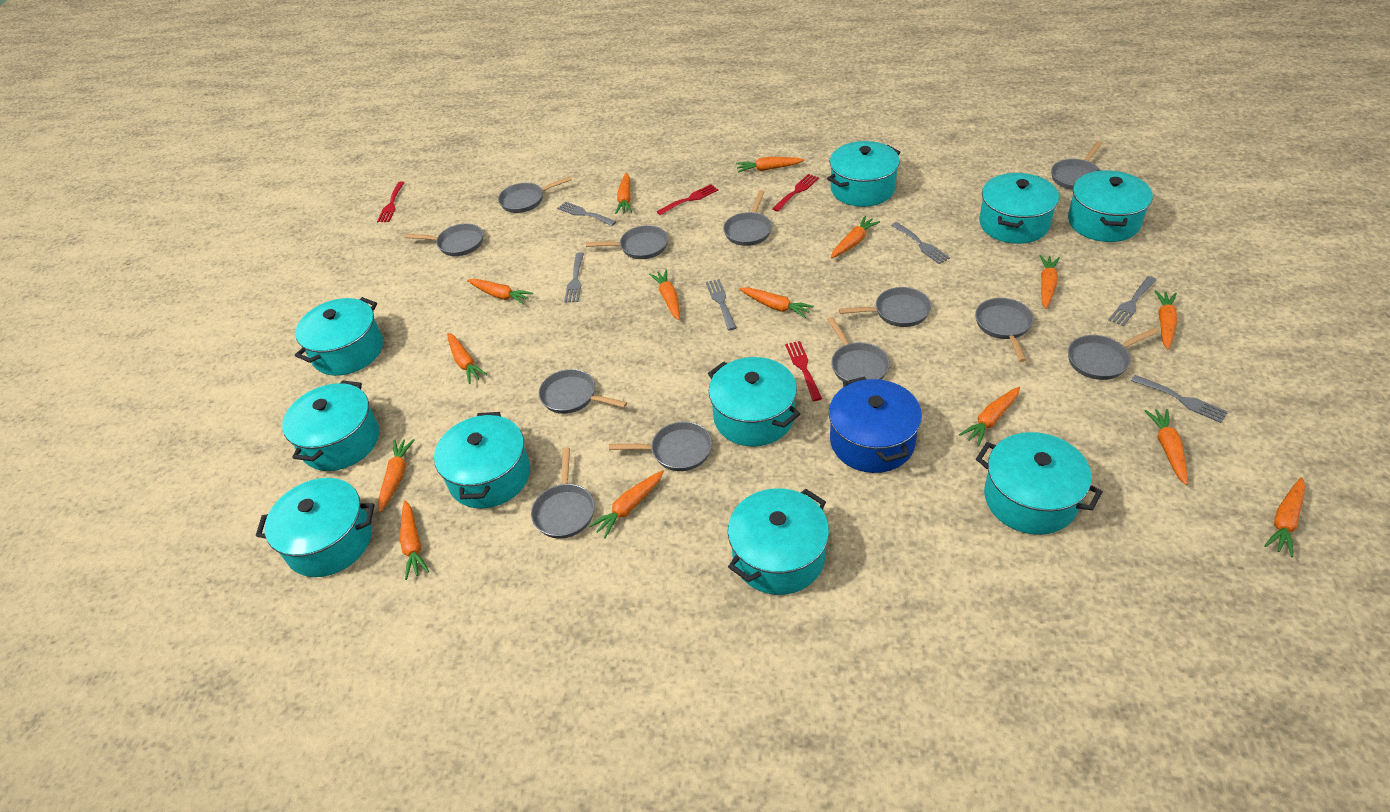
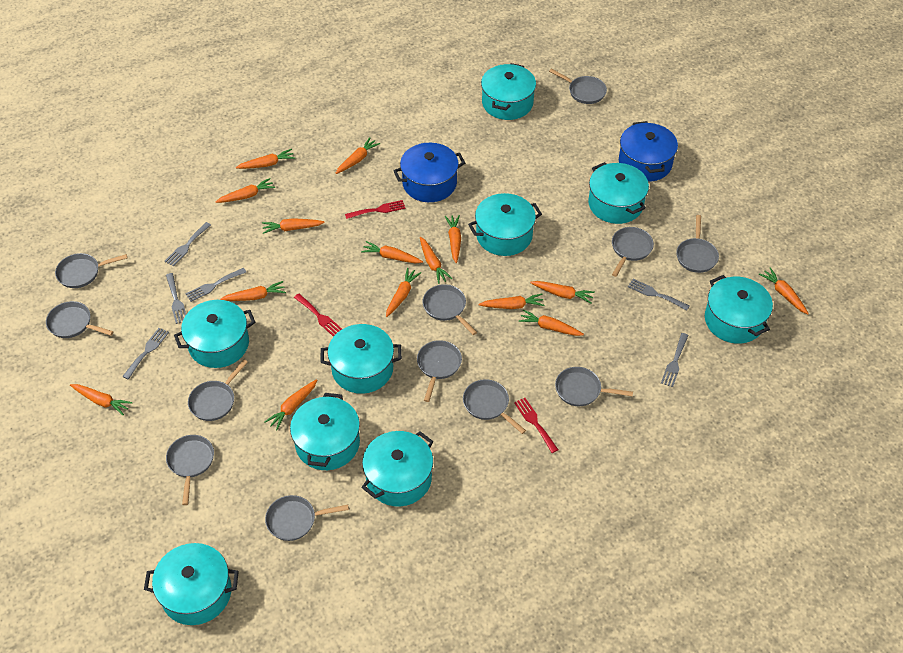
blue pot: [829,377,922,473] = 1 -> [393,143,465,202] [619,121,678,182] = 2
red fork: [377,182,405,222] [657,184,718,215] [772,174,819,212] [785,341,822,401] = 4 -> [294,294,342,337] [345,200,405,219] [514,398,558,453] = 3
turquoise pot: [256,478,375,577] [282,381,379,471] [295,297,383,376] [434,412,530,509] [708,357,800,447] [728,488,829,595] [827,141,900,207] [976,432,1103,535] [979,173,1059,244] [1068,170,1153,242] = 10 -> [144,543,239,625] [174,300,255,368] [290,393,360,470] [320,324,402,394] [361,431,434,506] [468,193,542,256] [481,63,536,120] [588,162,649,224] [705,275,773,344] = 9

